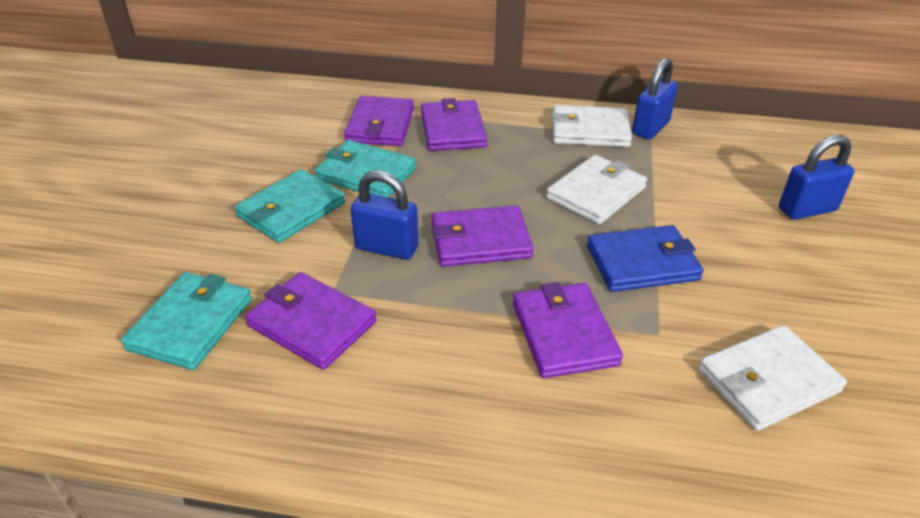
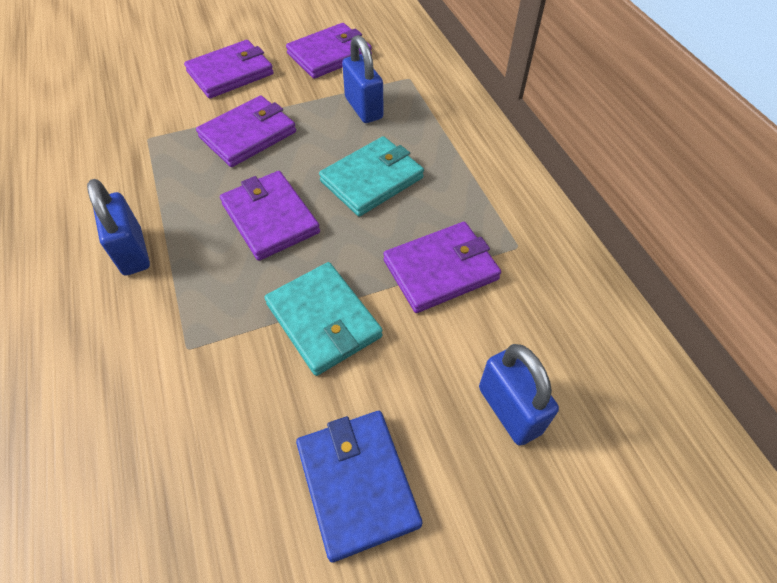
turquoise wallet: [121,272,252,370] [235,169,345,243] [315,140,416,198] = 3 -> [264,262,383,376] [319,136,424,216] = 2
white wallet: [546,155,647,224] [552,105,632,147] [698,325,847,431] = 3 -> none = 0

